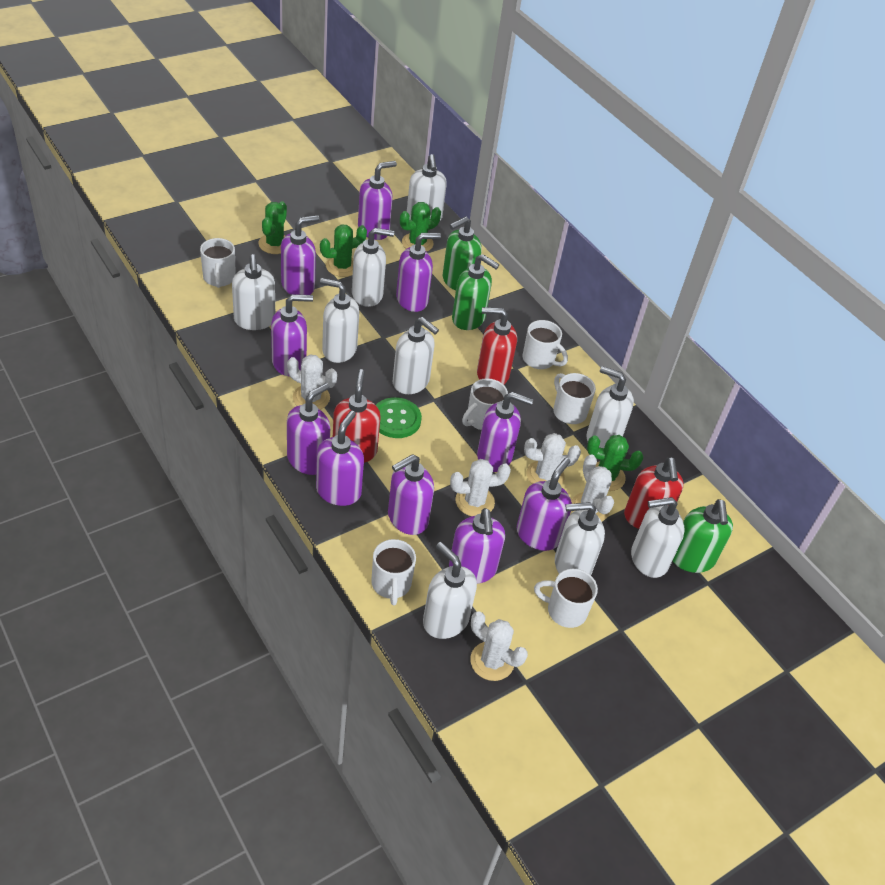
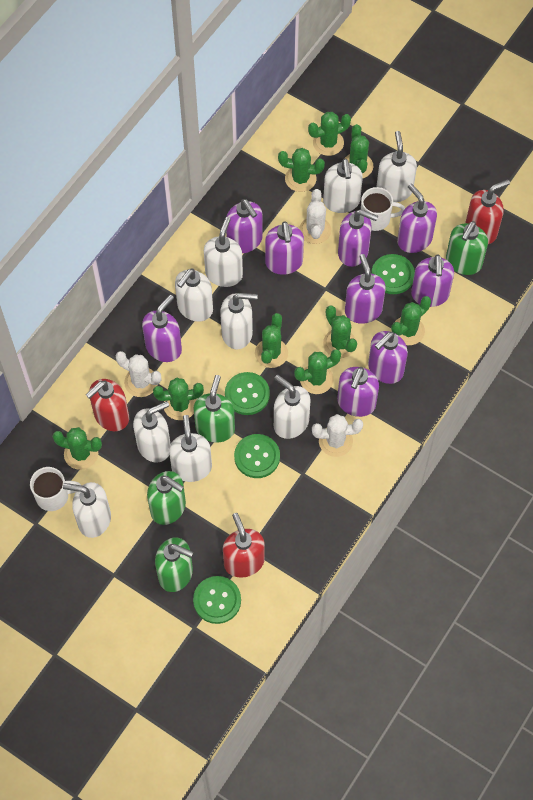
green button: [376,397,422,438] = 1 -> [193,576,241,624] [225,372,270,415] [234,434,280,478] [371,254,415,294] = 4
green cactus: [259,201,287,254] [320,224,367,277] [400,202,441,252] [587,435,643,491] = 4 -> [52,427,102,470] [153,377,204,420] [255,313,288,368] [278,148,325,192] [294,349,341,394] [308,112,351,156] [323,306,357,358] [344,124,373,178] [391,296,431,345] = 9
green soap dispenser: [443,216,482,291] [452,254,499,330] [673,499,733,573] = 3 -> [147,471,186,525] [155,537,193,592] [193,375,235,443] [446,221,488,275] = 4
purple soap dispenser: [271,294,313,376] [281,215,319,295] [287,383,330,475] [316,411,364,506] [358,161,397,240] [388,454,434,535] [396,233,441,312] [449,508,505,584] [477,392,533,472] [517,458,572,551] = 10 -> [142,295,182,362] [226,199,263,253] [265,221,304,275] [337,367,379,417] [338,209,378,267] [345,254,386,324] [368,331,408,384] [397,183,437,253] [411,254,454,307] = 9
white cactus: [287,354,337,410] [450,459,511,516] [470,611,528,681] [524,433,581,485] [571,454,614,522] = 5 -> [116,351,162,397] [299,189,331,244] [312,414,363,457] = 3
white mug: [200,238,236,288] [371,539,416,605] [462,378,508,430] [523,320,568,369] [534,569,598,628] [553,373,596,424] = 6 -> [30,467,81,511] [361,187,405,231] = 2

